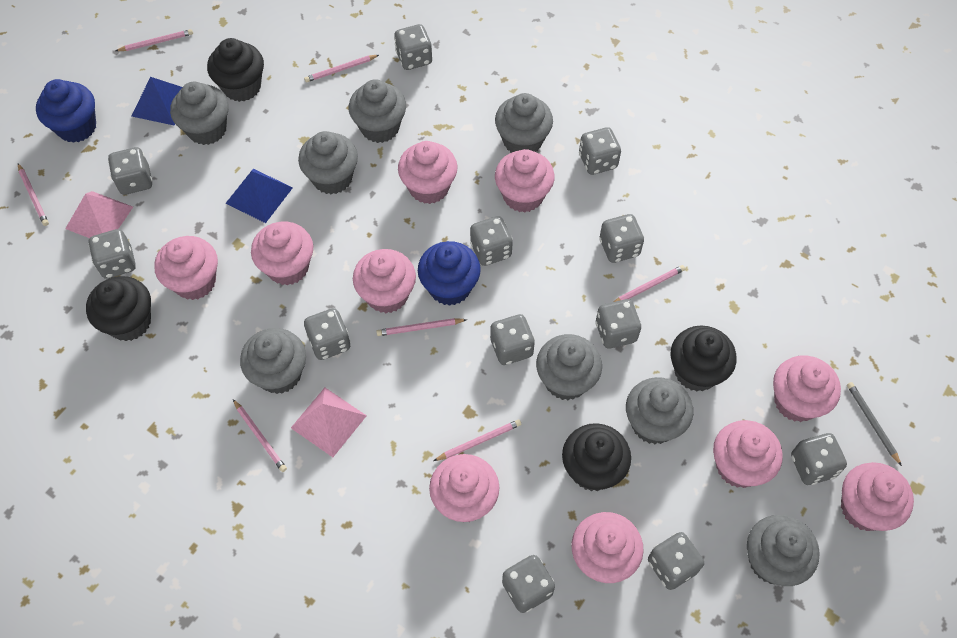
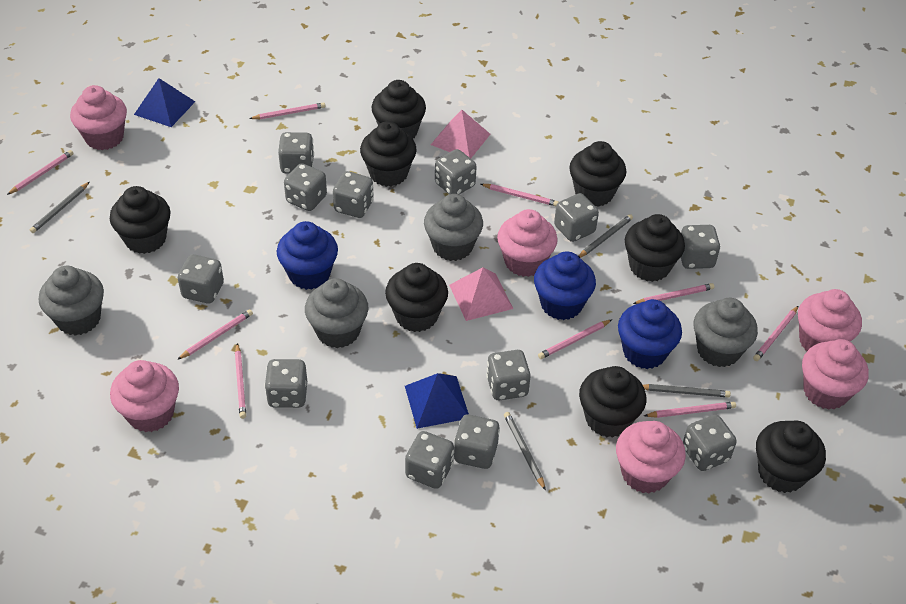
black cupcake: [86,276,151,341] [207,38,264,102] [562,423,631,491] [671,326,736,392] = 4 -> [110,186,171,254] [360,121,417,187] [371,80,426,138] [385,263,448,332] [569,141,626,207] [579,366,646,438] [625,214,685,282] [756,420,826,493] = 8
blue cupcake: [36,79,96,143] [418,241,481,306] = 2 -> [277,221,338,290] [534,251,596,320] [618,299,682,369] = 3
grey cupcake: [170,82,228,145] [240,328,306,394] [298,131,358,194] [348,79,406,143] [495,93,553,153] [536,334,602,400] [626,377,693,444] [747,515,820,586] = 8 -> [39,266,104,336] [305,278,368,348] [424,194,483,261] [693,298,758,367] = 4
grey pencil: [847,382,902,466] = 1 -> [30,182,90,233] [504,412,546,491] [578,214,633,258] [643,384,731,397] = 4
pink cupcake: [154,236,218,300] [251,222,313,286] [353,249,416,313] [398,141,457,204] [429,454,499,523] [495,149,555,213] [572,512,644,583] [713,420,783,488] [773,355,841,422] [841,462,914,531] = 10 -> [70,85,127,150] [110,360,179,432] [497,209,558,277] [616,421,686,493] [798,289,862,351] [802,339,869,410] = 6
pink pencil: [18,163,49,226] [116,29,193,51] [233,399,287,472] [304,55,379,82] [376,318,467,336] [434,419,521,461] [613,265,685,302] = 7 -> [7,150,74,195] [177,309,253,360] [235,343,246,419] [249,102,325,119] [481,184,558,206] [538,320,611,359] [633,283,715,304] [644,402,736,418] [753,306,798,361] = 9

